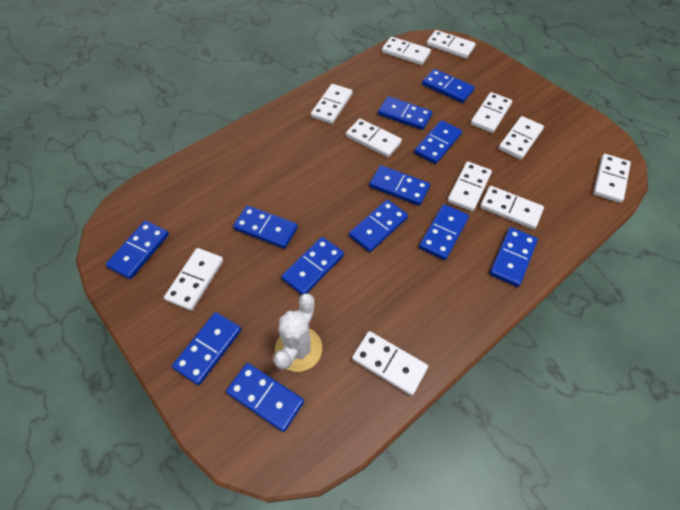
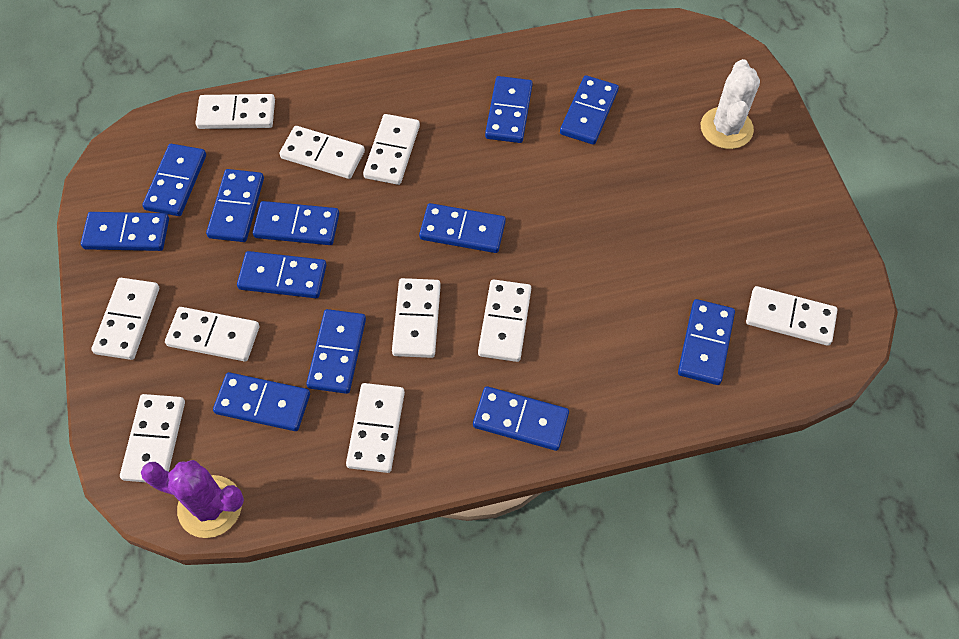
purple cactus: none = 0 -> [141,460,244,538] = 1
white domino: [164,248,223,311] [311,84,353,124] [346,119,402,157] [352,331,428,396] [382,37,431,65] [427,30,476,59] [447,161,492,212] [471,92,512,133] [480,186,544,229] [498,116,544,160] [593,154,631,203] = 11 -> [91,278,159,360] [120,394,185,482] [165,307,259,362] [196,94,275,129] [280,126,365,179] [346,383,405,473] [363,114,420,185] [392,278,441,358] [478,279,531,362] [746,286,838,346] = 10

